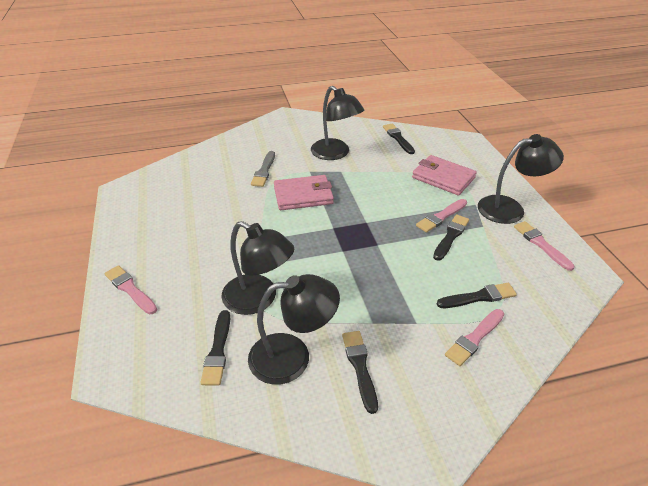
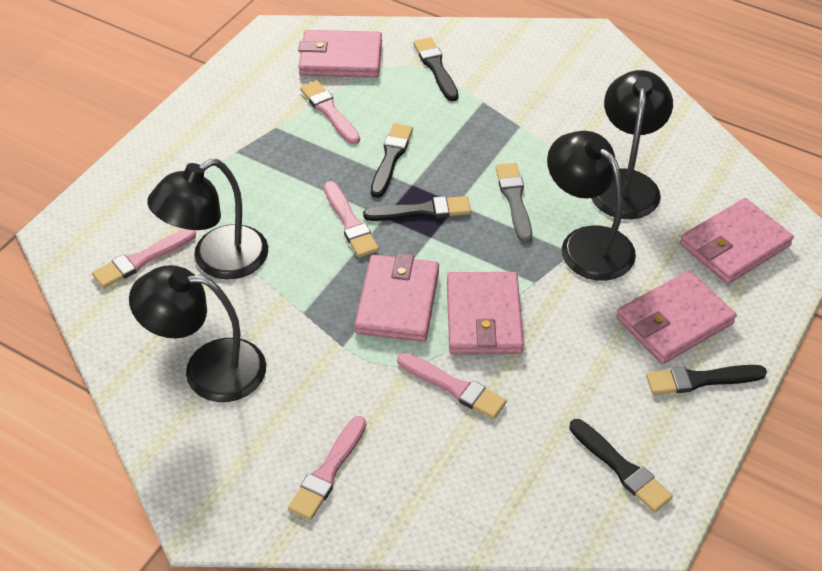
pink brush: [104,265,157,314] [416,199,467,233] [445,309,504,366] [514,221,575,271] = 4 -> [92,229,196,288] [288,416,366,520] [300,81,360,144] [324,181,379,258] [397,352,507,419] = 5
pink wallet: [274,175,334,210] [412,155,477,195] = 2 -> [298,30,382,78] [355,253,439,342] [447,272,524,354] [616,270,736,364] [680,198,794,284] = 5

